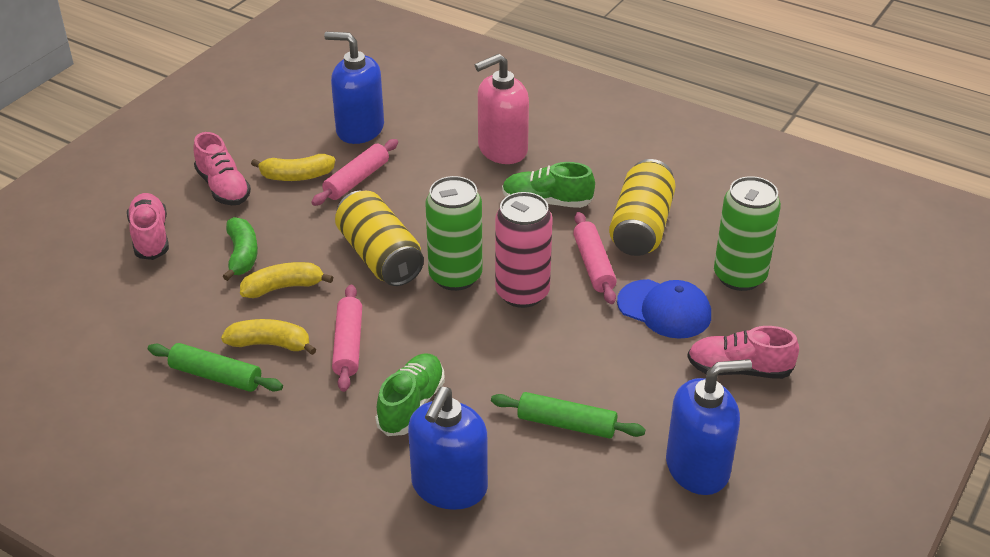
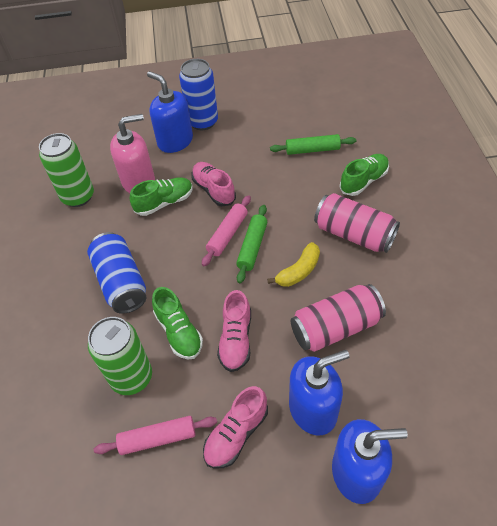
blue can: none = 0 -> [87,232,146,314] [179,59,218,130] = 2
blue cap: [617,279,711,339] = 1 -> none = 0
green banana: [223,217,258,281] = 1 -> none = 0
green shoe: [376,353,445,436] [502,162,595,208] = 2 -> [130,177,193,216] [152,287,203,360] [340,154,389,196] = 3
pink can: [495,192,553,308] = 1 -> [291,284,386,352] [314,193,400,253] = 2
pink rolling pin: [311,139,398,206] [332,285,362,392] [573,212,617,304] = 3 -> [94,416,217,455] [202,195,251,266] = 2
yellow banana: [221,319,317,355] [240,262,333,298] [251,154,335,181] = 3 -> [267,242,320,287] = 1
yellow can: [335,191,424,286] [609,159,676,256] = 2 -> none = 0

